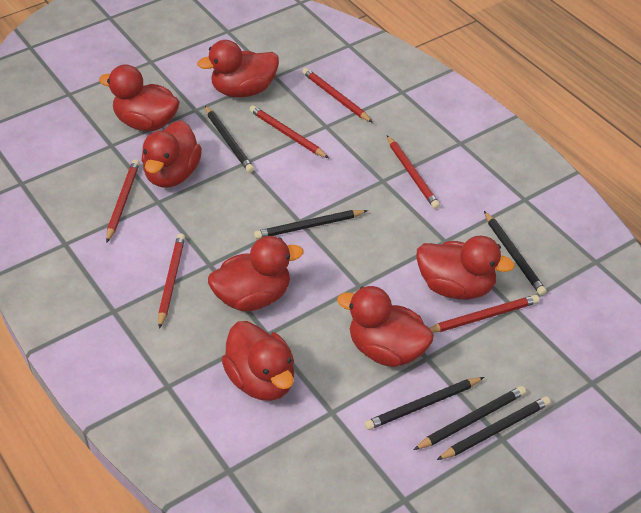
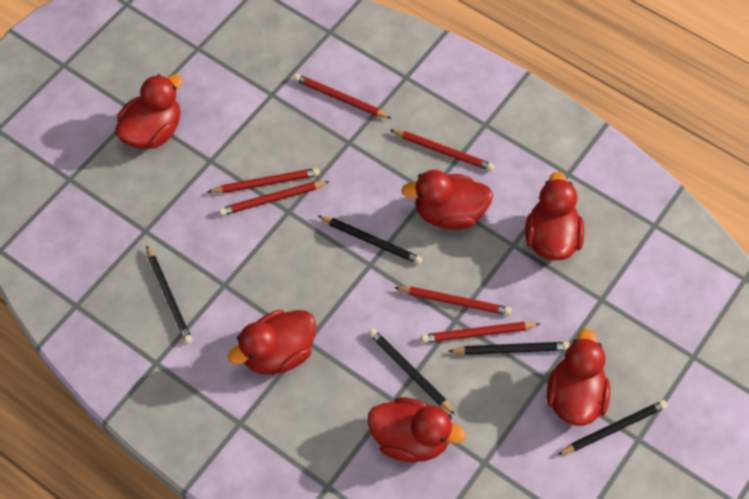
black pencil: [205,106,254,173] [254,210,368,239] [364,377,484,430] [413,386,526,450] [437,396,551,460] [484,211,547,296] = 6 -> [146,245,192,344] [317,215,422,265] [368,328,455,415] [448,342,570,355] [557,400,668,455] = 5
red duck: [99,64,180,131] [142,120,202,188] [197,40,279,97] [208,236,303,311] [222,321,294,401] [337,286,434,367] [416,236,515,300] = 7 -> [115,74,183,149] [228,310,316,375] [368,397,466,462] [401,170,493,230] [525,172,584,260] [547,329,610,426] = 6

